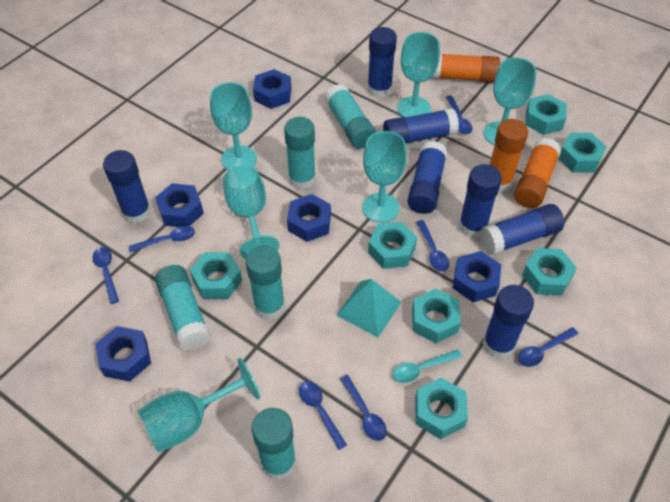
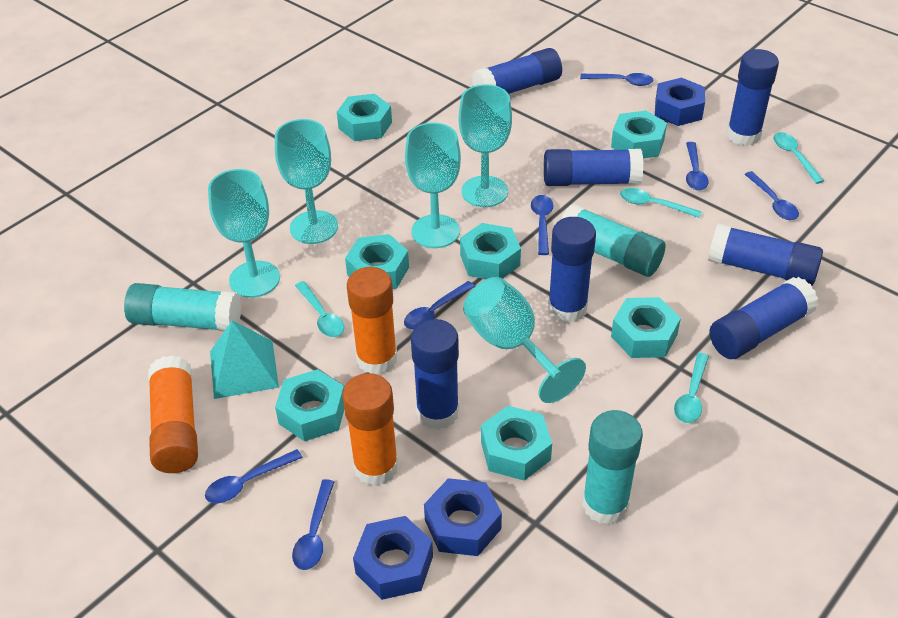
blue nut: [96,326,151,382] [155,183,204,227] [253,69,291,109] [287,194,331,242] [453,251,501,302] = 5 -> [353,516,433,600] [424,478,502,556] [655,78,705,126] = 3
turquoise glue stick: [155,265,211,351] [246,246,285,320] [252,408,296,480] [284,117,316,190] [325,84,376,149] = 5 -> [124,283,242,331] [561,204,666,277] [582,410,643,525] = 3
turquoise goblet: [138,358,260,452] [210,82,257,171] [223,165,279,259] [362,131,407,223] [397,32,440,118] [484,57,537,145] = 6 -> [208,169,280,298] [275,119,338,244] [405,122,461,248] [459,84,512,207] [463,277,586,403] = 5
turquoise spoon: [393,350,462,383] = 1 -> [295,281,345,337] [620,188,702,218] [674,353,709,423] [773,132,824,184] = 4

